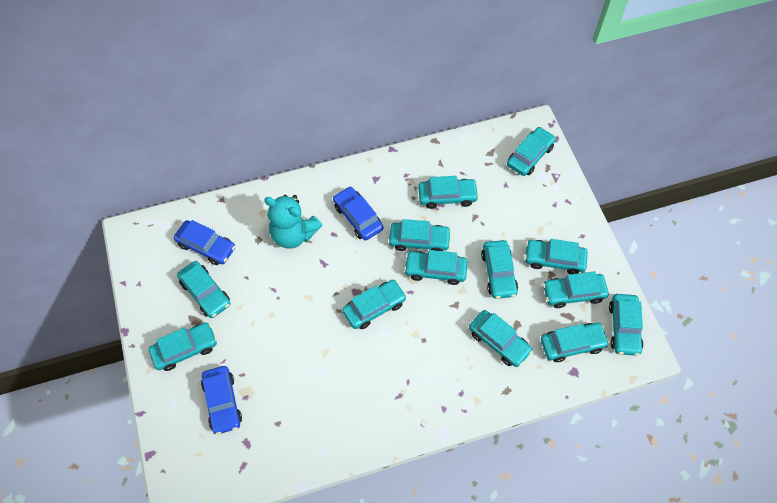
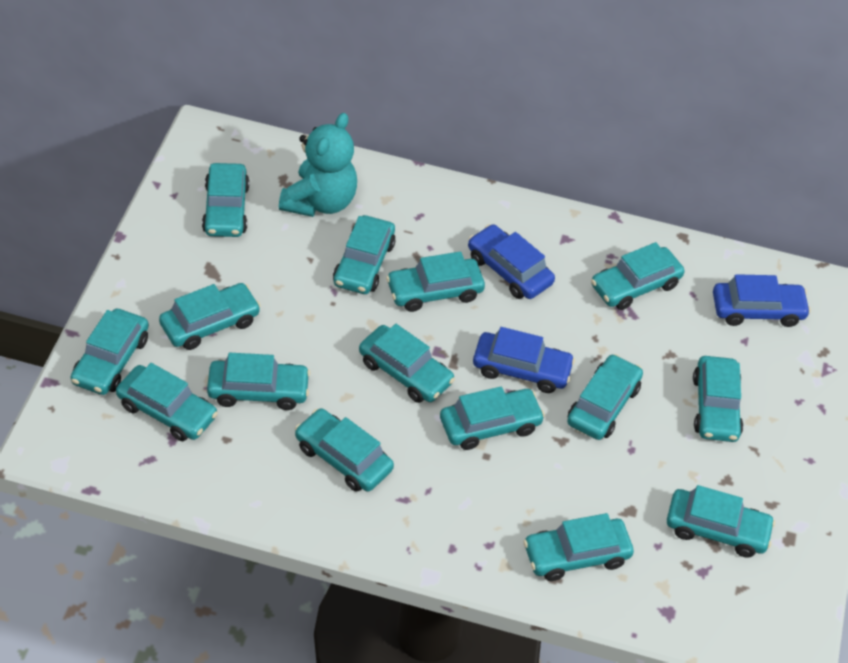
turquoise car: [149,323,217,371] [177,261,231,318] [342,280,407,329] [389,219,451,251] [404,250,468,285] [418,176,479,209] [469,310,533,367] [481,240,518,299] [507,127,556,176] [525,239,588,274] [541,323,609,362] [543,271,609,308] [609,294,643,356] = 13 -> [71,308,149,395] [116,363,218,441] [159,283,261,350] [202,163,249,237] [207,353,310,410] [295,409,394,492] [333,215,396,294] [359,324,455,403] [386,251,485,312] [440,387,545,450] [523,513,634,581] [567,354,643,440] [591,242,684,310] [667,485,775,558] [693,356,743,442] = 15

